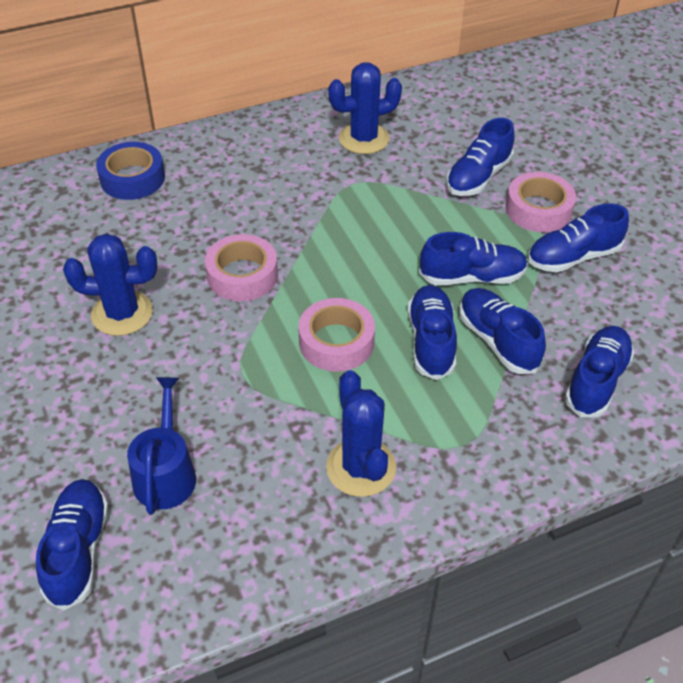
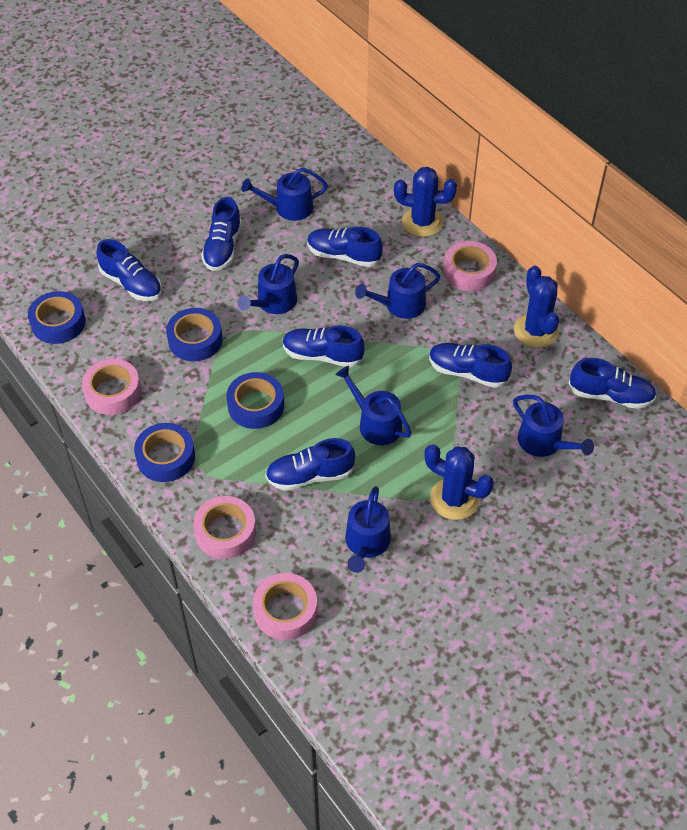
blue tape: [96,142,165,200] = 1 -> [28,291,86,344] [134,423,195,482] [166,308,223,361] [226,372,284,429] = 4
blue watering can: [127,377,196,515] = 1 -> [237,254,299,314] [241,167,328,221] [336,366,412,445] [345,486,391,573] [355,263,440,319] [513,395,594,457] = 6
pink tape: [205,234,278,301] [298,298,375,372] [506,172,576,232] = 3 -> [82,359,141,415] [193,496,256,559] [253,573,318,640] [443,241,497,291] = 4

